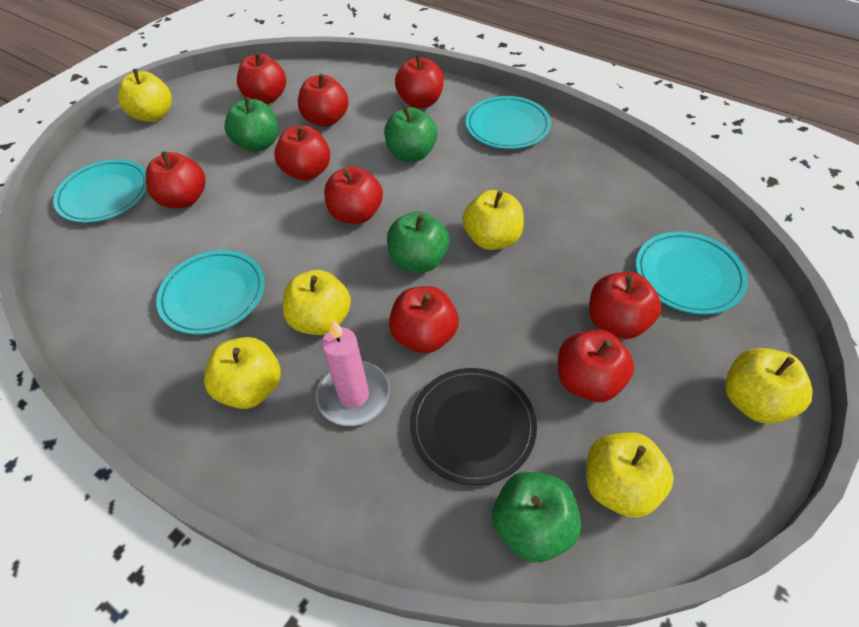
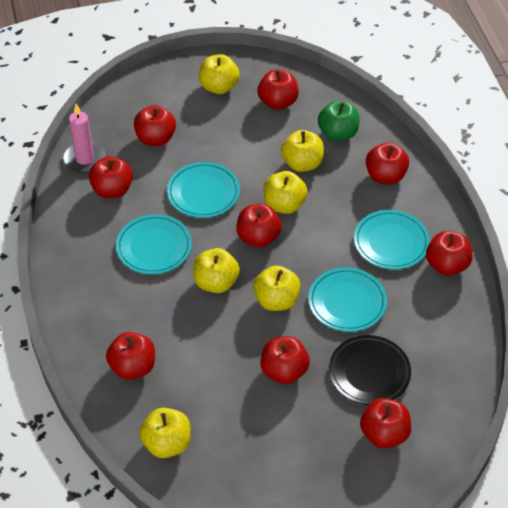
green apple: [224,97,278,152] [384,106,438,162] [387,211,449,273] [493,472,581,562] = 4 -> [318,100,360,141] = 1

